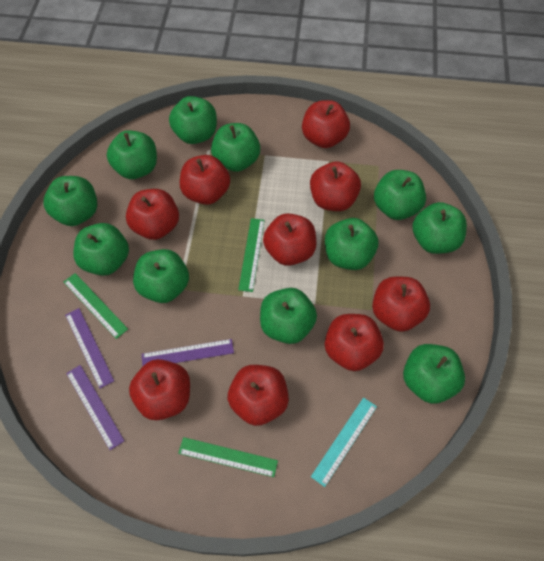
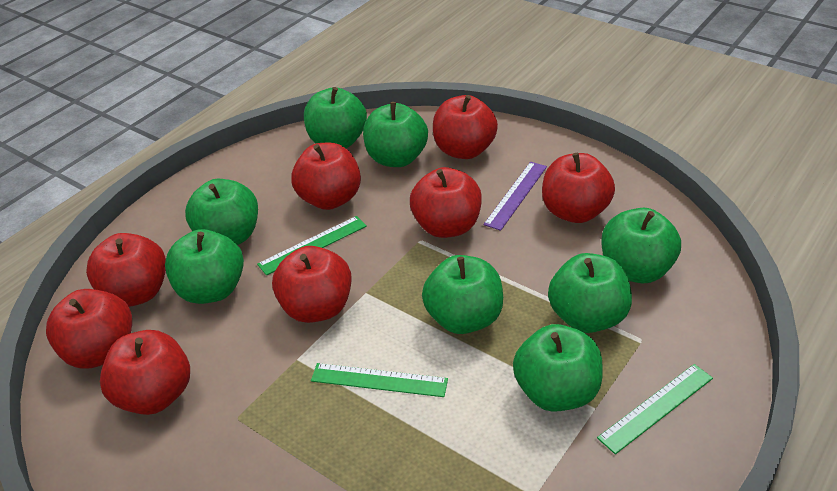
green apple: [44,176,97,226] [73,223,129,276] [107,130,157,179] [133,249,189,303] [169,96,217,144] [211,123,260,172] [260,288,317,344] [325,218,378,270] [374,170,426,220] [403,344,465,404] [412,202,467,254] = 11 -> [165,229,244,304] [185,179,258,245] [304,87,367,148] [363,102,428,167] [422,255,503,334] [513,324,603,412] [548,253,632,333] [601,208,681,283] = 8
purple ruler: [65,308,114,388] [66,365,124,450] [142,339,234,366] = 3 -> [483,162,547,231] = 1
red apple: [126,189,179,240] [129,359,190,420] [180,155,230,205] [228,365,289,426] [263,213,317,266] [302,100,350,148] [310,161,361,211] [325,314,384,371] [372,277,430,332] = 9 -> [46,289,132,368] [86,233,166,307] [100,330,190,415] [272,246,352,323] [291,143,361,210] [410,167,482,238] [433,95,498,159] [542,153,615,223] = 8
turquoise ruler: [311,397,377,487] = 1 -> none = 0

